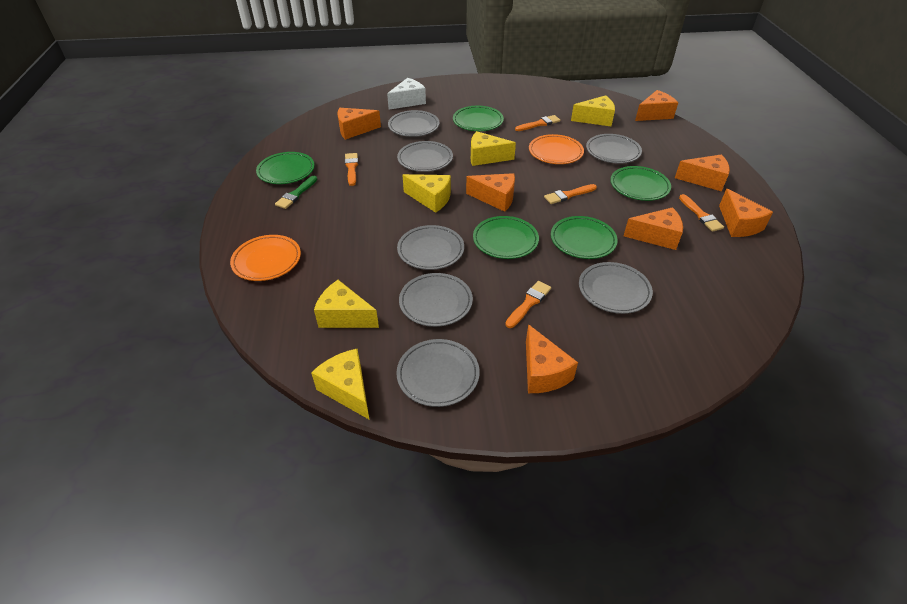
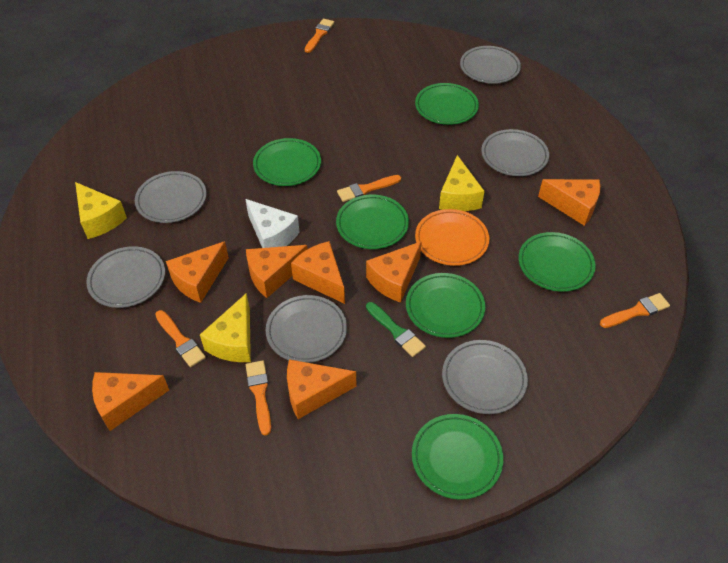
green plate: [256,152,315,184] [453,106,504,131] [473,216,539,259] [551,216,618,259] [610,166,671,201] = 5 -> [253,138,321,186] [336,195,409,249] [406,273,485,338] [412,414,503,500] [415,83,479,125] [518,232,596,292] = 6
grey plate: [388,110,439,137] [396,339,480,407] [397,141,453,172] [397,225,464,270] [399,273,473,327] [579,262,653,314] [586,134,642,164] = 7 -> [86,246,165,308] [135,171,206,223] [266,295,347,363] [442,340,528,414] [460,46,521,84] [481,129,549,176] = 6
orange plate: [230,235,301,281] [529,134,584,164] = 2 -> [415,209,489,266] = 1
yellow cheese: [311,349,370,420] [314,280,379,328] [403,174,451,213] [471,131,516,166] [571,95,615,126] = 5 -> [75,182,127,239] [200,293,251,362] [439,155,485,211] = 3

